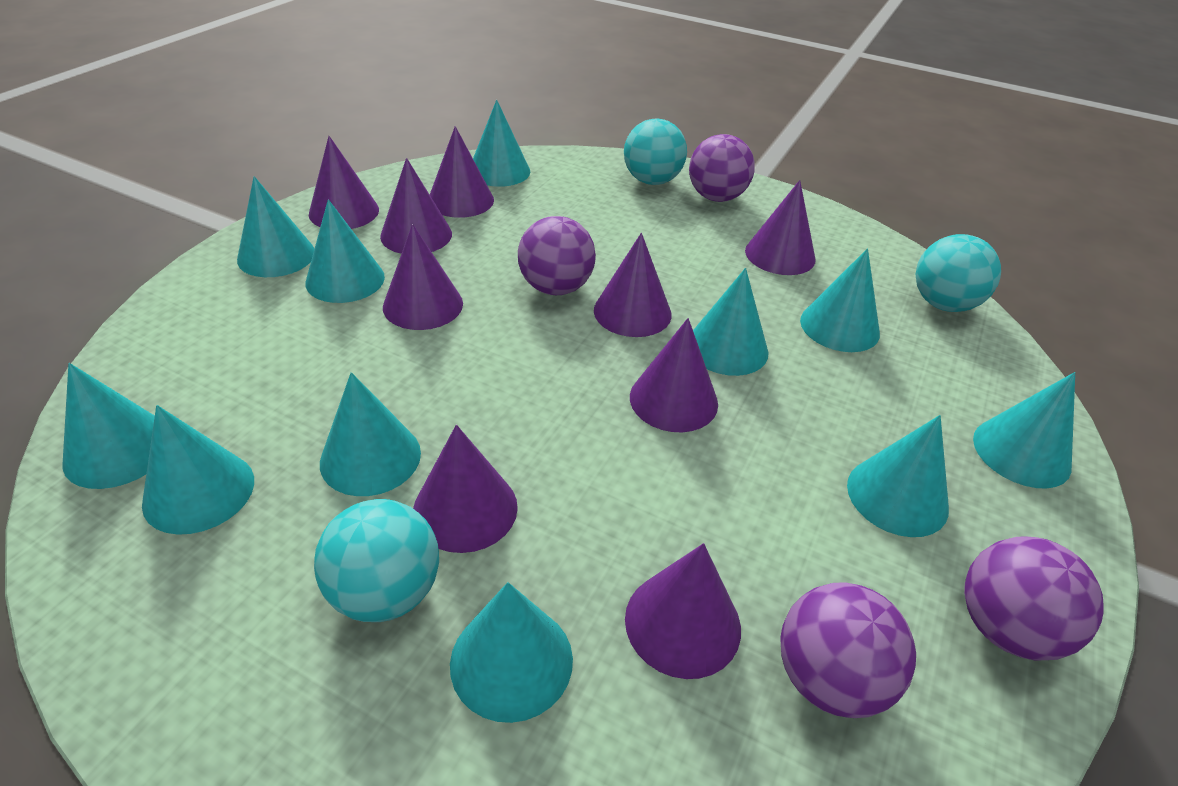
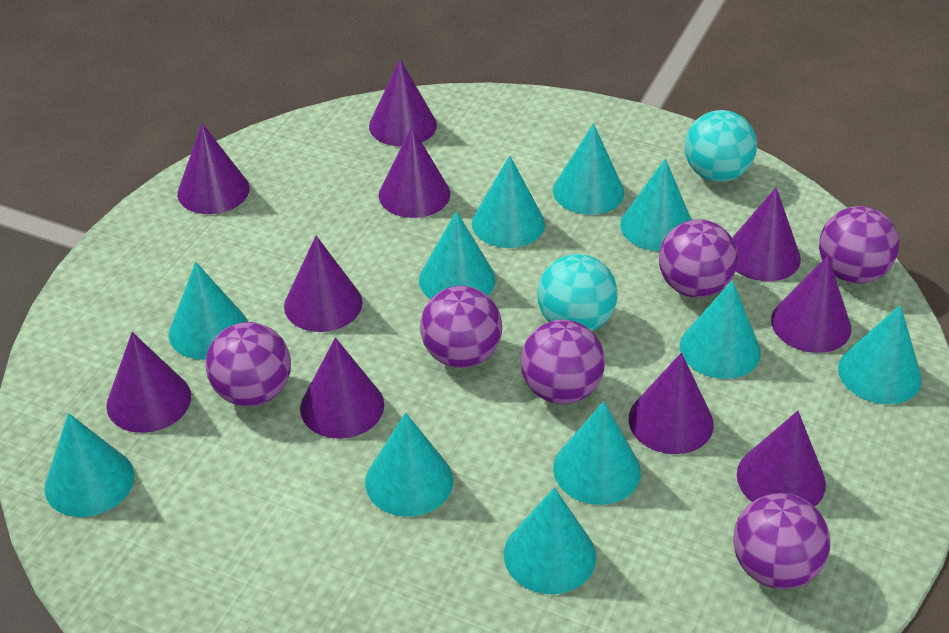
purple ball: [518,216,596,295] [689,134,755,202] [780,582,916,718] [964,537,1104,661] = 4 -> [205,322,291,406] [420,286,502,368] [520,320,605,404] [659,220,738,298] [733,493,830,589] [819,206,899,284] = 6
purple cone: [309,136,379,229] [380,158,452,254] [383,224,463,330] [413,425,518,553] [430,126,494,218] [594,233,672,337] [625,543,741,679] [630,318,718,432] [745,180,816,275] = 9 -> [106,332,191,433] [177,123,249,214] [284,236,362,332] [300,338,384,439] [369,59,437,147] [379,127,450,218] [628,353,714,454] [732,187,801,281] [737,411,826,507] [771,255,851,353] = 10
turquoise ball: [314,499,439,622] [624,119,687,185] [915,234,1001,312] = 3 -> [537,254,618,331] [685,110,757,182] = 2

